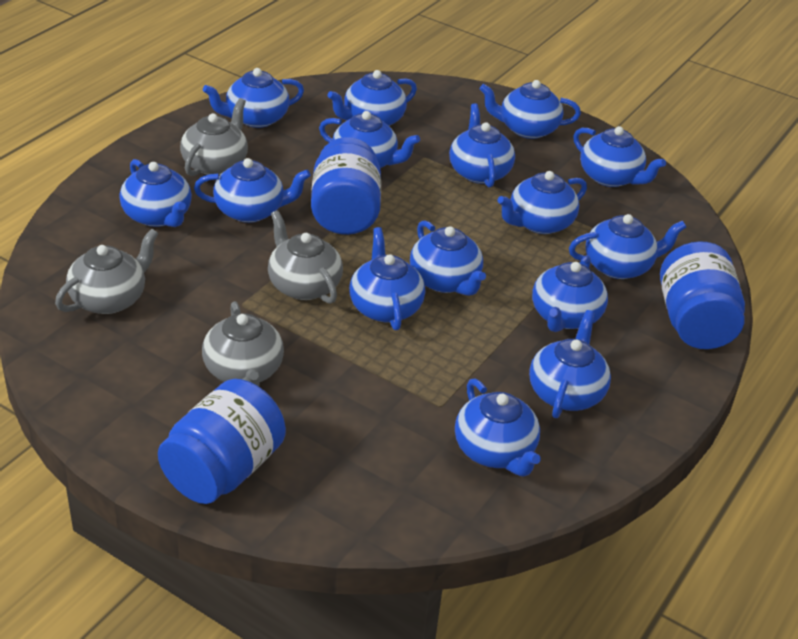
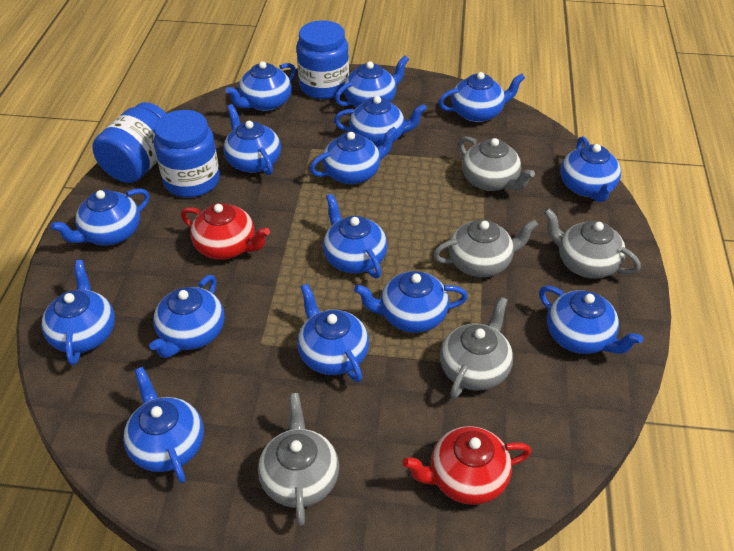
grey teapot: [55,229,159,314] [180,98,248,176] [202,301,284,386] [268,210,343,304] = 4 -> [258,393,339,526] [433,219,538,277] [440,297,513,398] [459,136,535,191] [544,208,641,279] = 5
red teapot: none = 0 -> [181,203,270,260] [402,426,531,505] = 2

